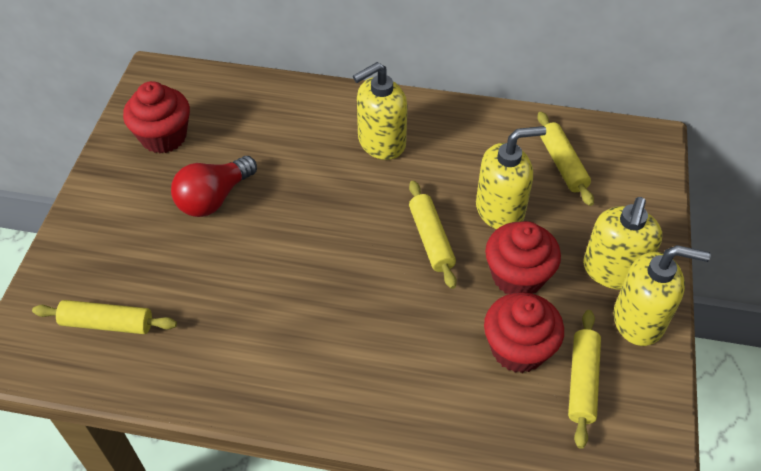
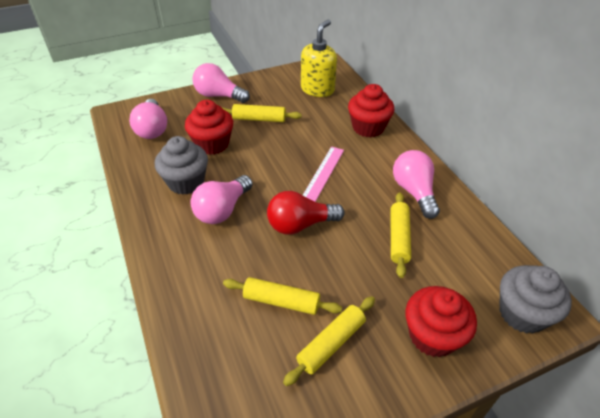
grey cupcake: none = 0 -> [155,136,208,195] [499,265,572,334] = 2
pink light bulb: none = 0 -> [129,99,167,139] [191,175,253,224] [192,63,250,103] [393,150,440,219] = 4
pink ruler: none = 0 -> [303,146,344,202] = 1
yellow soap dispenser: [353,62,408,160] [476,126,546,229] [583,197,662,290] [614,245,711,346] = 4 -> [301,20,337,97] = 1

